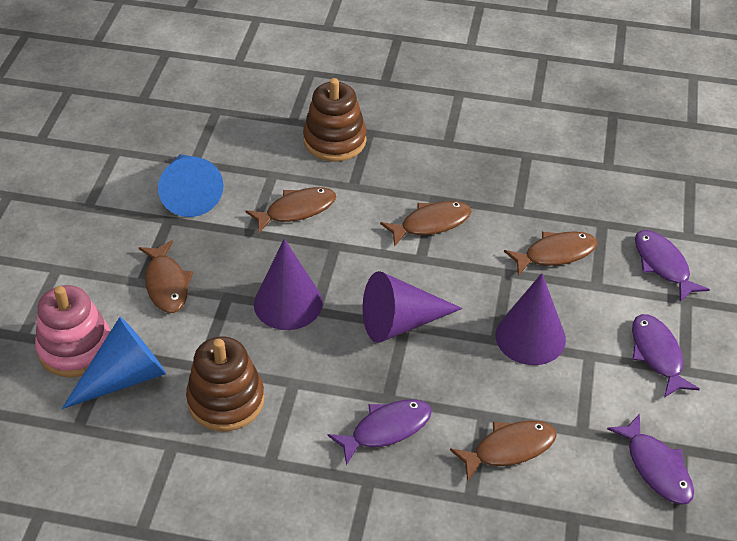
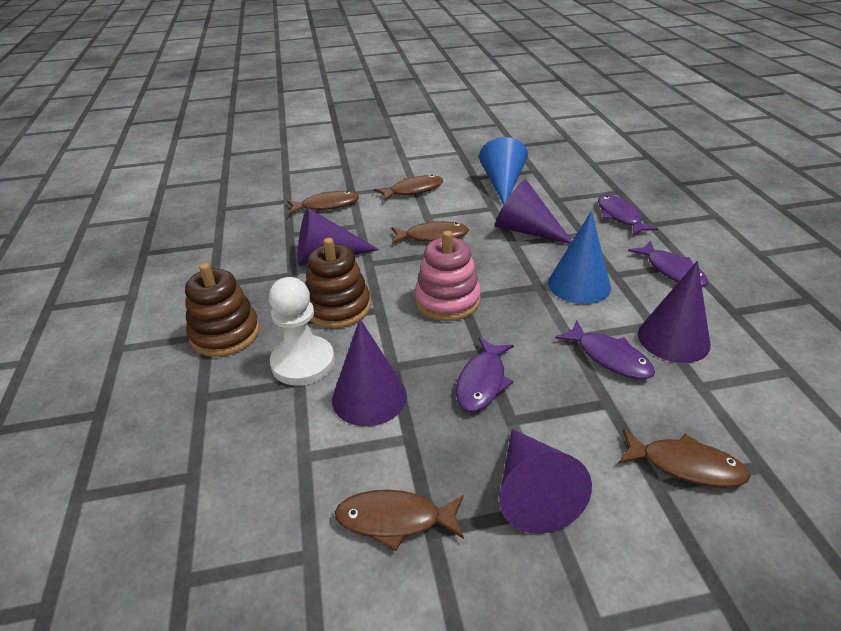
purple cone: [254,239,323,330] [363,271,463,343] [495,273,566,365] = 3 -> [297,207,379,265] [332,319,407,426] [495,179,572,244] [499,429,592,534] [638,261,711,363] = 5
white pawn: none = 0 -> [269,277,335,386] = 1

